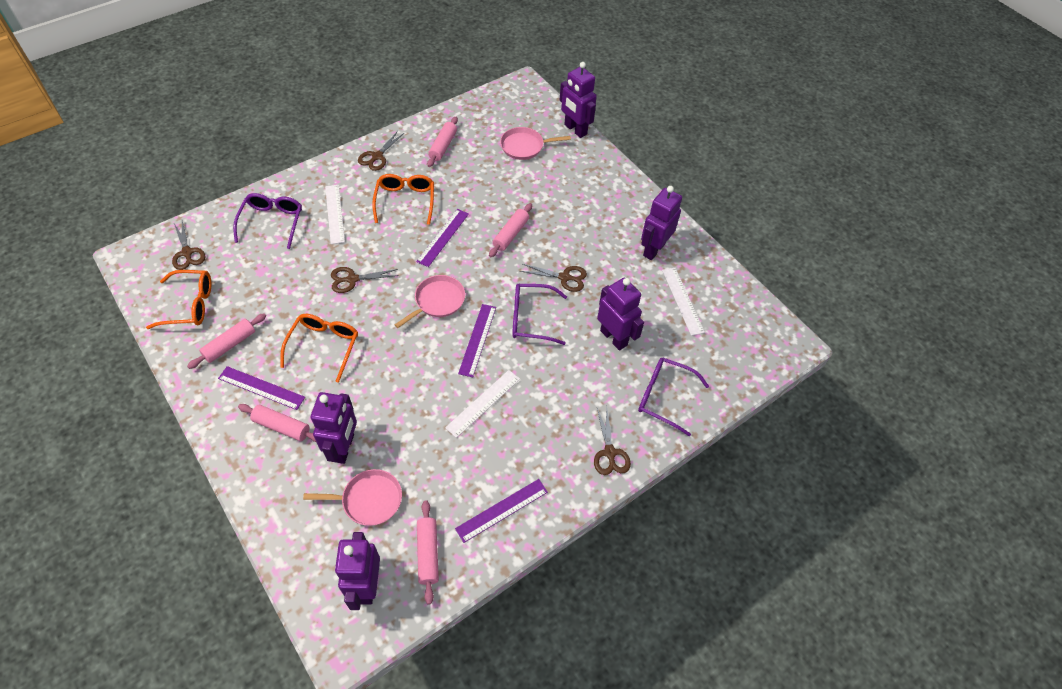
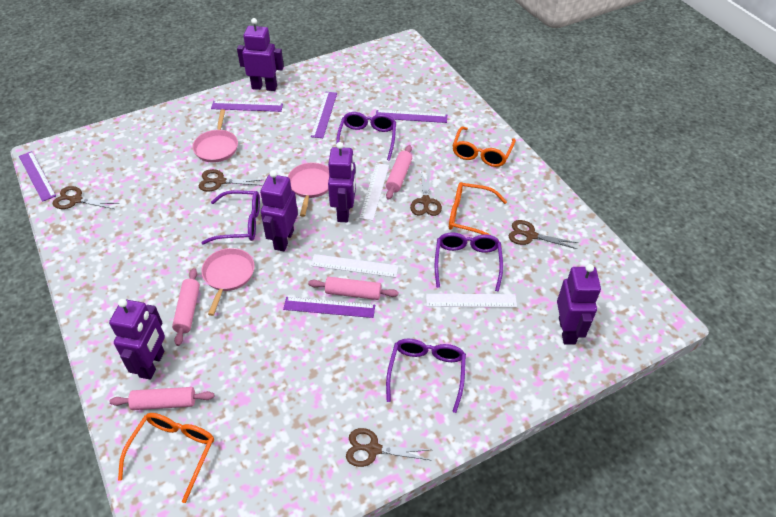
pink rolling pin: [187,313,266,369] [238,404,316,442] [417,500,439,605] [427,117,458,167] [489,203,532,257] = 5 -> [110,387,214,410] [172,268,200,346] [308,277,398,300] [386,145,412,200] = 4
purple glasses: [233,193,302,249] [512,284,567,345] [638,358,709,436] = 3 -> [201,190,260,244] [336,112,396,161] [386,339,466,413] [435,232,503,292] = 4
purple ruler: [218,366,305,410] [416,209,469,267] [455,479,548,543] [458,304,496,377] = 4 -> [19,151,56,202] [211,101,283,112] [283,297,375,318] [311,92,337,138] [376,110,447,123] = 5

